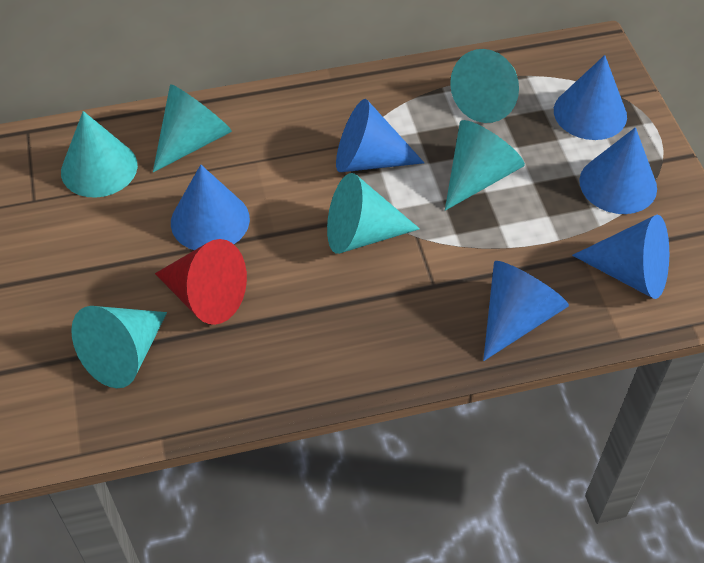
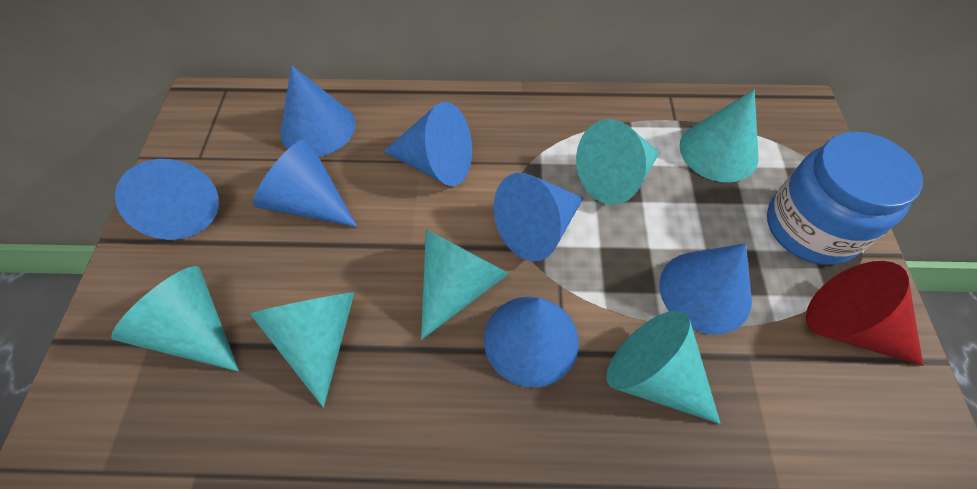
blue cone: [171,165,250,250] [336,99,424,172] [483,261,569,361] [554,55,627,140] [572,215,669,299] [579,127,657,214] = 6 -> [115,159,219,240] [253,138,358,227] [280,66,355,157] [383,102,472,186] [484,297,579,388] [494,173,583,261] [660,243,752,335] = 7
blue jar: none = 0 -> [767,132,923,265] = 1

